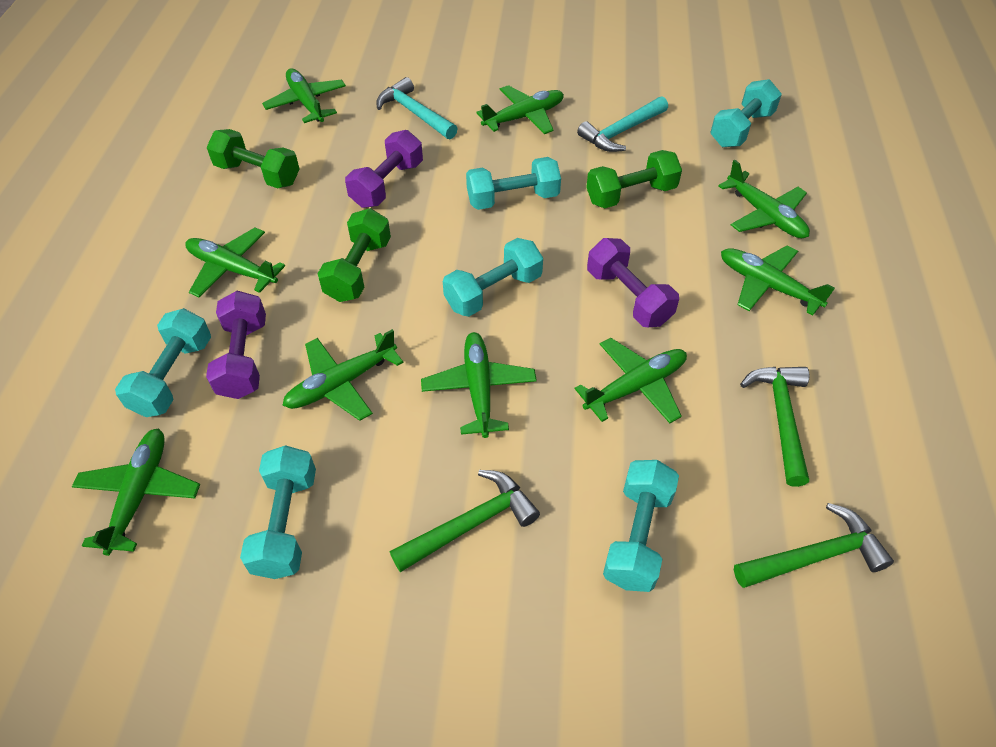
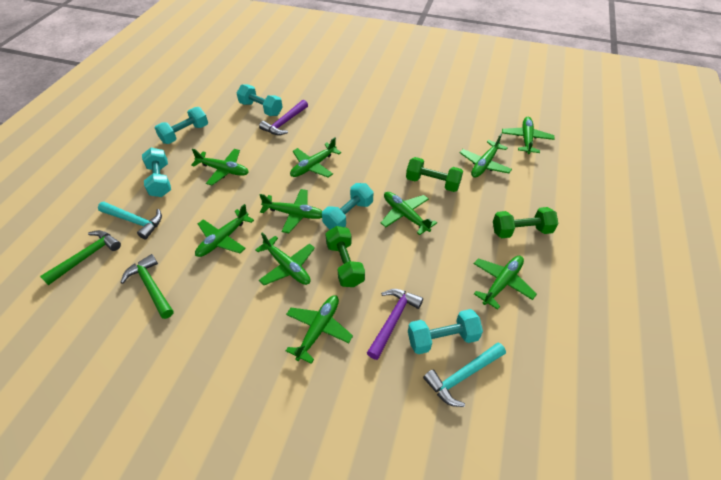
green hammer: [390,470,540,572] [734,503,894,588] [740,367,809,487] = 3 -> [40,230,121,285] [120,254,173,319] = 2
green plane: [72,428,200,556] [185,228,285,298] [262,68,346,123] [282,329,404,421] [421,332,537,438] [476,85,564,134] [575,338,687,423] [718,160,810,238] [721,246,835,316] = 9 -> [191,149,249,185] [195,204,254,257] [255,232,315,285] [260,189,322,233] [286,295,353,364] [290,137,341,177] [381,192,437,235] [460,134,512,178] [474,256,537,310] [502,117,555,154] = 10
purple dumbbell: [206,291,266,399] [345,130,423,208] [587,238,679,327] = 3 -> none = 0
purple hammer: none = 0 -> [259,100,308,135] [367,289,423,360] = 2
turquoise dumbbell: [115,308,211,417] [240,445,316,579] [443,238,543,317] [466,157,561,210] [603,460,679,592] [710,79,782,147] = 6 -> [142,148,171,197] [155,107,208,144] [237,84,283,116] [322,183,373,230] [408,309,483,354] = 5

